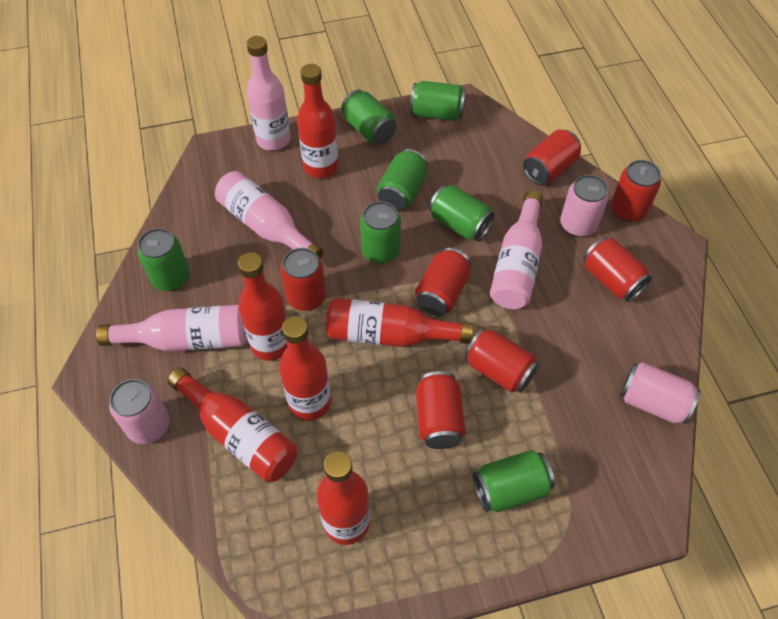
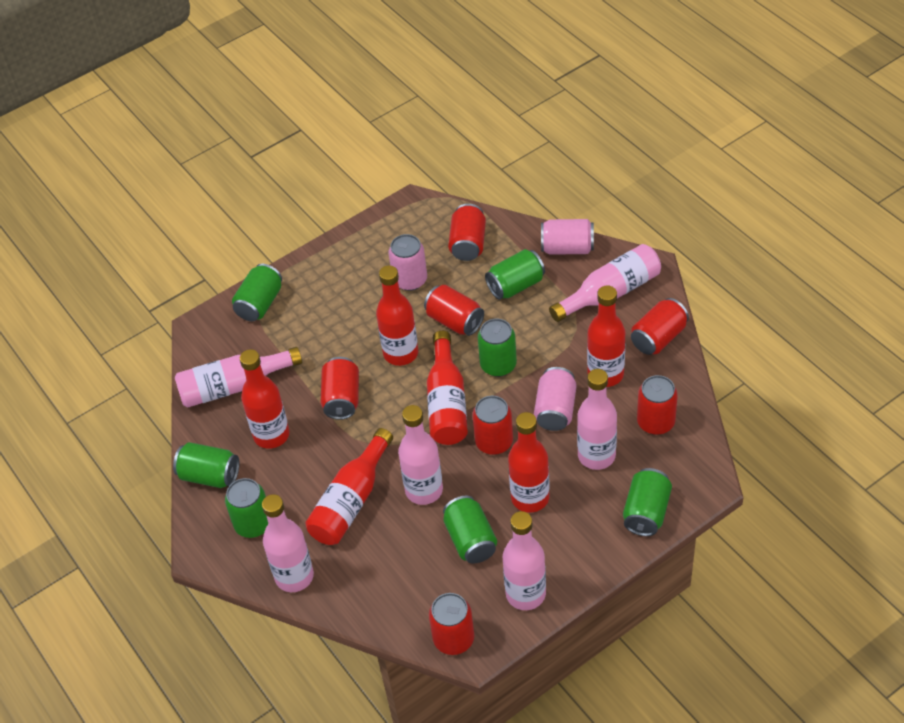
pink bottle: [96,305,248,352] [215,171,323,259] [247,36,291,151] [490,190,543,309] = 4 -> [175,347,302,408] [262,494,314,592] [398,405,443,505] [503,511,546,610] [549,244,661,322] [577,369,617,470] = 6

